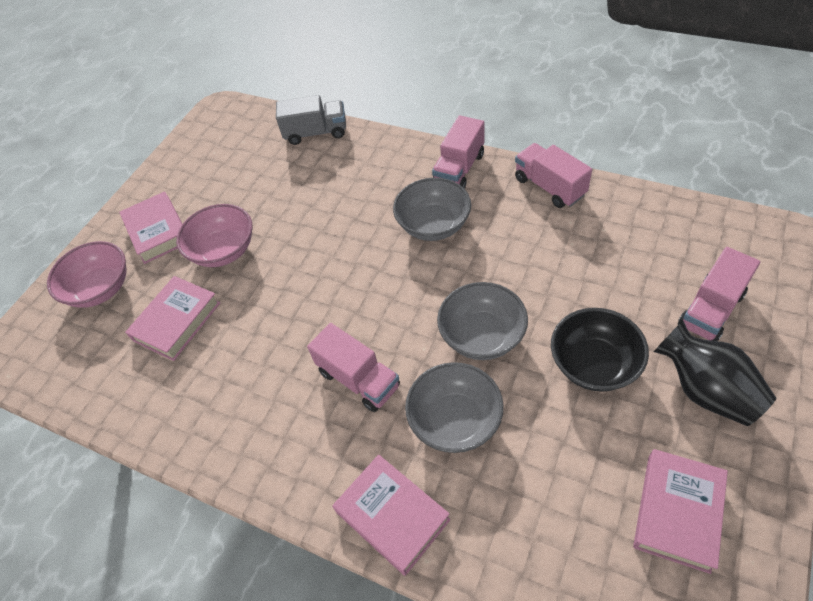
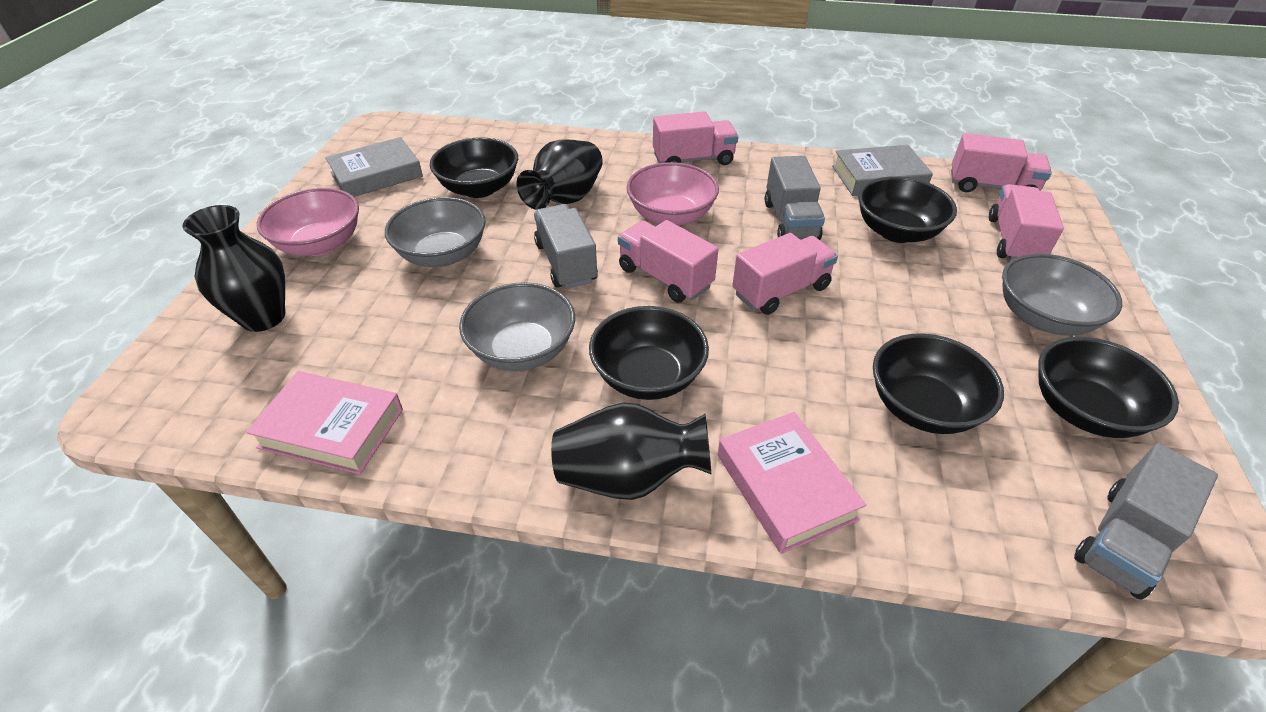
black bowl: [551,308,649,392] = 1 -> [430,137,518,198] [589,306,709,400] [858,176,957,243] [873,333,1004,434] [1038,337,1179,438] = 5
black vase: [654,321,776,426] = 1 -> [182,205,285,332] [516,139,603,210] [551,402,711,500] = 3
grey book: none = 0 -> [325,137,423,197] [832,145,933,196] = 2
grey truck: [276,95,346,145] = 1 -> [534,204,598,289] [765,156,825,240] [1074,443,1218,600] = 3
pink book: [119,192,182,264] [125,276,220,361] [332,455,450,576] [633,449,728,574] = 4 -> [246,371,403,474] [718,412,866,554] = 2
pink truck: [307,323,400,412] [432,116,484,189] [515,143,592,208] [678,247,760,341] = 4 -> [618,220,718,303] [653,111,738,165] [732,233,838,315] [951,133,1052,192] [989,184,1064,261] = 5

